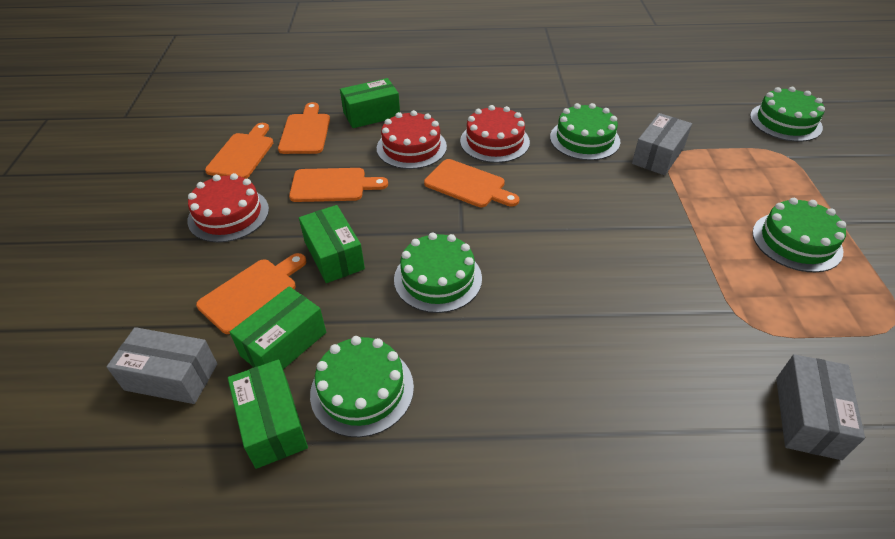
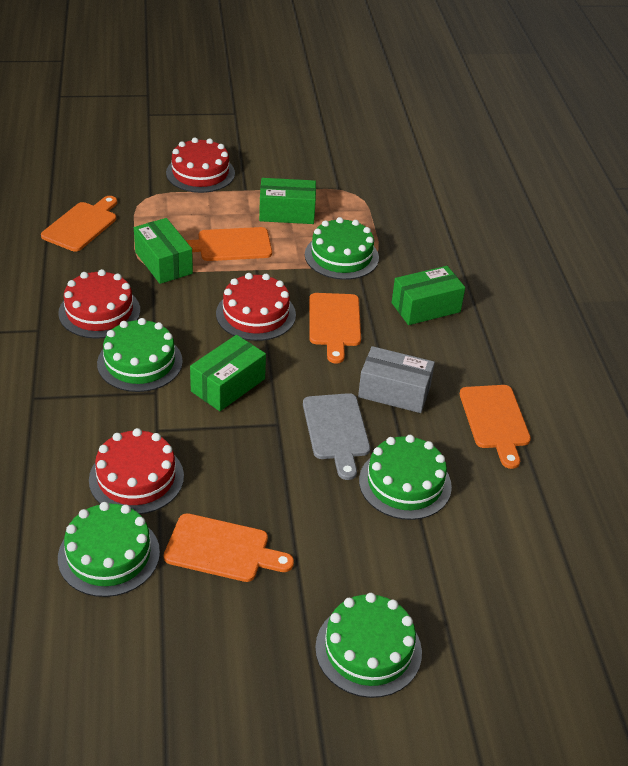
grey box: [107,327,217,404] [632,113,692,175] [776,354,865,460] = 3 -> [358,346,435,413] = 1
grey cutting board: none = 0 -> [303,393,370,480] = 1
red cake: [187,173,269,243] [377,110,447,169] [460,105,530,163] = 3 -> [58,269,140,339] [89,428,184,514] [166,138,235,193] [216,273,296,341] = 4

